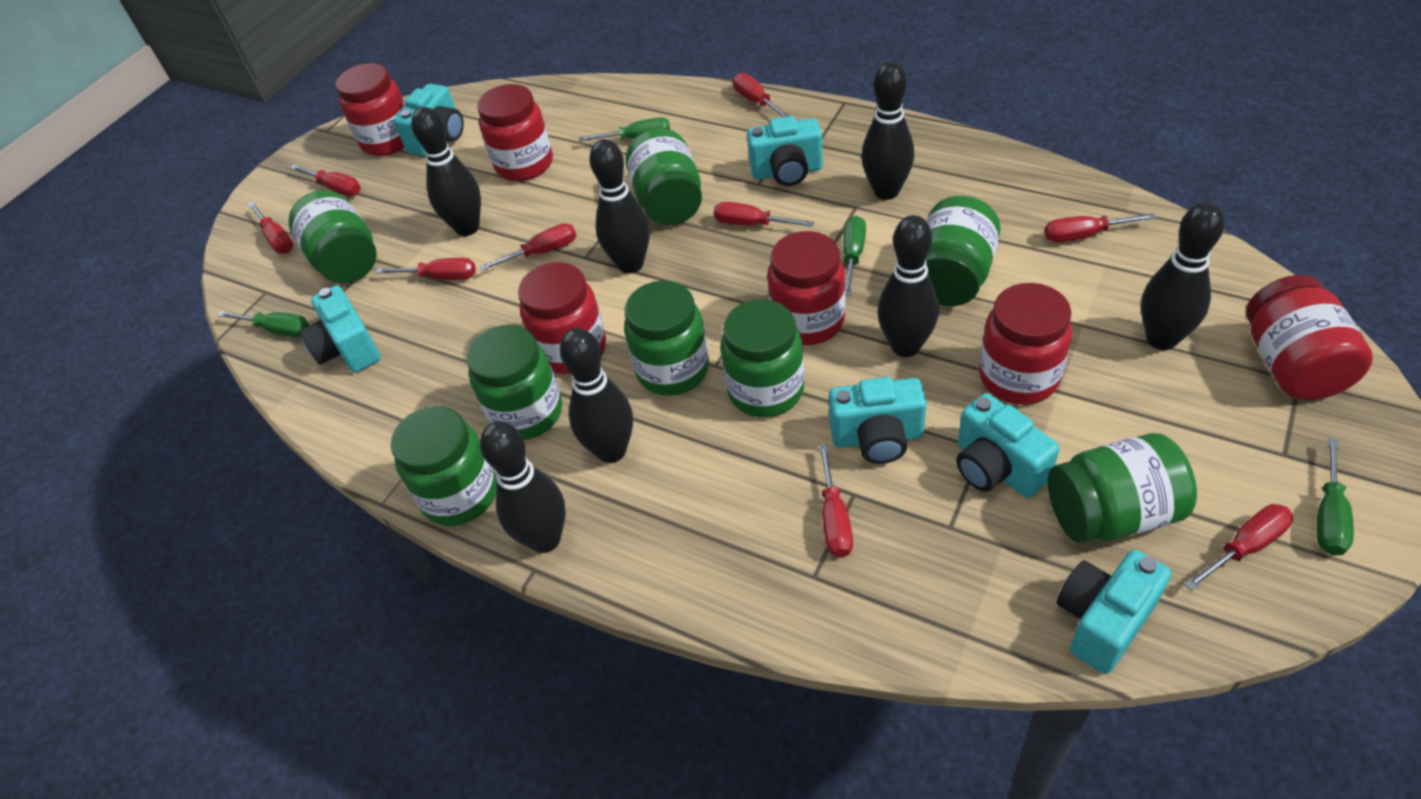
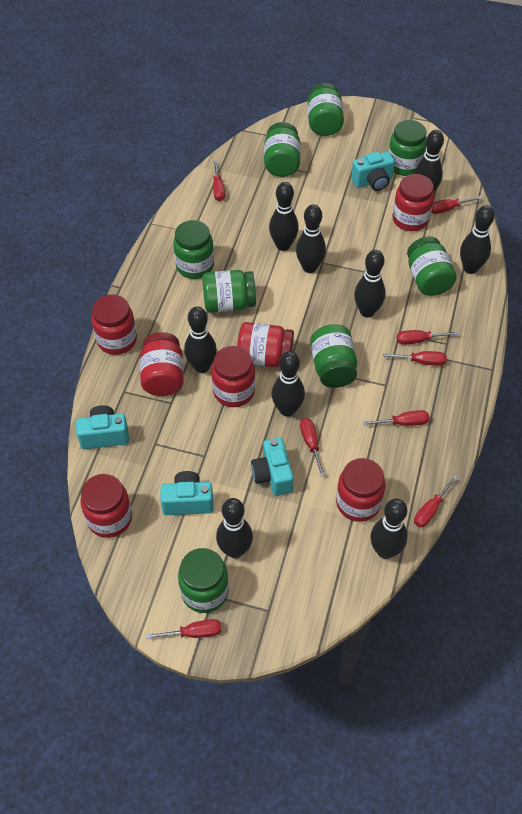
black bowling pin: [411,107,481,236] [480,421,566,553] [560,328,633,463] [589,139,650,273] [861,61,914,200] [878,215,939,357] [1141,202,1225,350] = 7 -> [184,306,217,373] [216,498,253,558] [269,182,299,251] [272,351,305,417] [296,204,326,273] [354,250,386,318] [370,499,408,559] [414,130,444,192] [460,205,494,274] = 9
green screwdriver: [217,311,310,338] [579,118,670,142] [843,216,866,296] [1317,438,1354,555] = 4 -> none = 0
red jar: [336,63,406,156] [477,84,553,181] [518,262,606,374] [767,231,846,345] [979,283,1072,405] [1246,275,1373,400] = 6 -> [80,474,132,538] [91,294,137,355] [140,332,184,396] [211,346,255,407] [237,322,294,367] [336,458,385,522] [392,174,434,231] = 7
red screwdriver: [248,202,294,254] [290,164,361,196] [376,258,476,280] [480,223,577,271] [714,202,814,227] [733,73,789,117] [819,444,853,558] [1044,213,1156,242] [1184,504,1293,591] = 9 -> [146,619,222,639] [213,160,225,201] [300,418,325,476] [364,410,429,426] [383,351,447,366] [397,330,459,345] [414,475,458,527] [431,196,482,214] = 8
turquoise camera: [300,286,381,373] [394,84,464,156] [747,116,823,186] [829,377,926,464] [956,393,1059,498] [1057,550,1171,674] = 6 -> [76,405,129,449] [160,471,213,515] [251,438,294,496] [351,151,395,191] = 4

